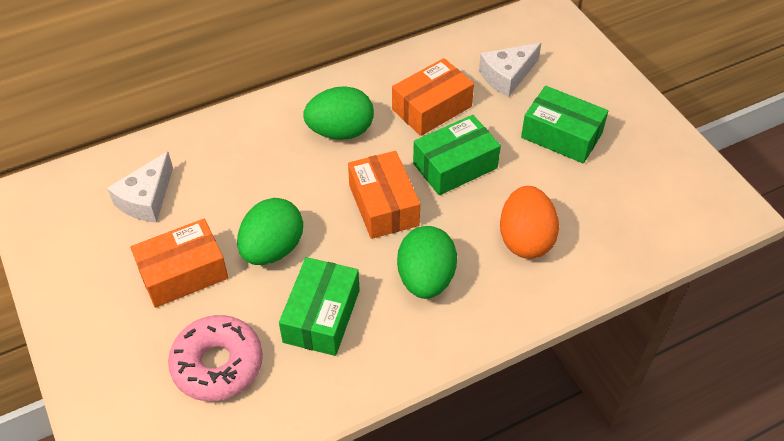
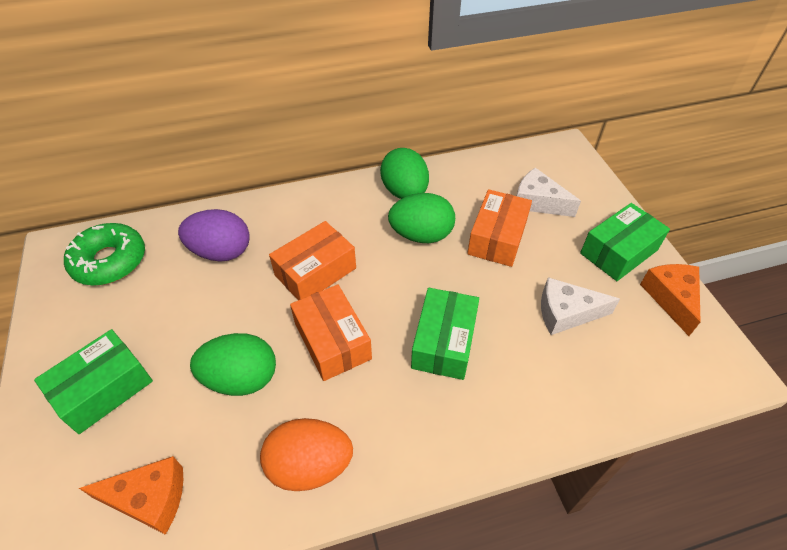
green donut: none = 0 -> [64,223,145,285] = 1
orange cheese: none = 0 -> [79,456,183,535] [640,264,701,336] = 2
pink donut: [168,315,263,401] = 1 -> none = 0
purple egg: none = 0 -> [178,209,250,262] = 1

